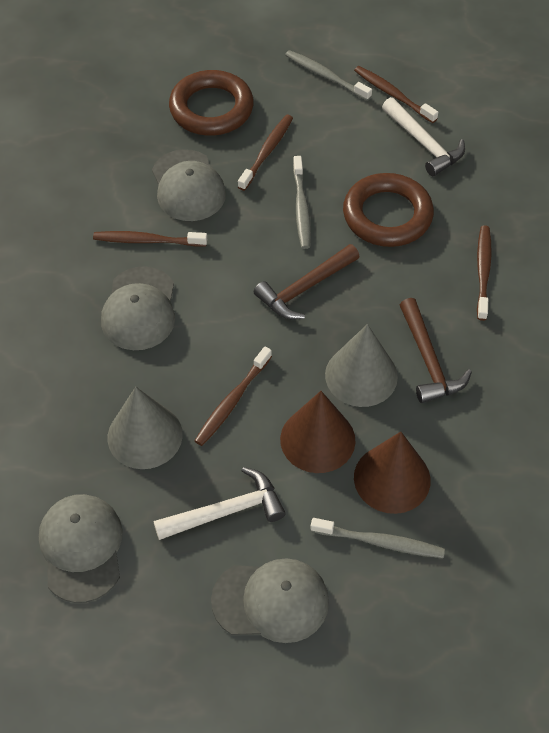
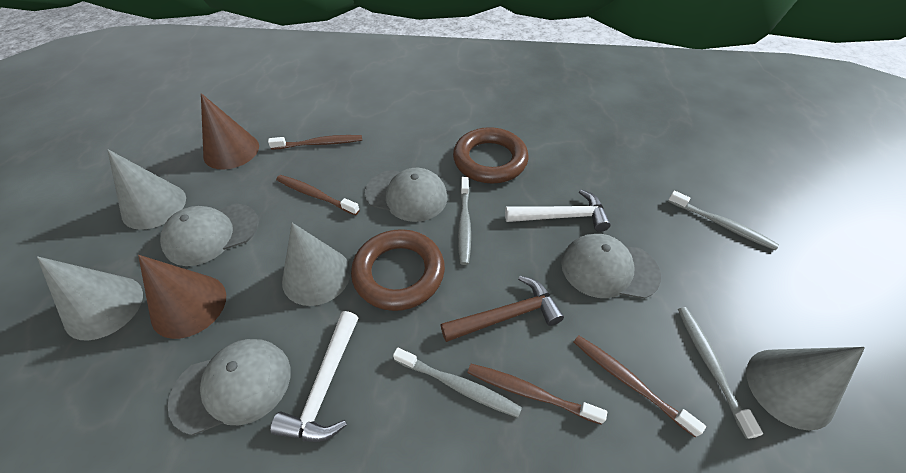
brown hammer: [254,244,360,320] [400,298,472,403] = 2 -> [441,276,564,342] = 1
brown toothbrush: [93,231,207,247] [194,347,272,446] [238,115,293,191] [354,66,438,123] [477,225,492,321] = 5 -> [268,135,362,150] [276,175,360,215] [467,364,607,425] [574,335,706,437] = 4
grey cone: [108,387,183,469] [325,324,398,407] = 2 -> [37,256,143,341] [107,149,186,230] [282,223,351,306] [746,347,865,430] = 4
grey toothbrush: [285,50,372,101] [293,156,311,249] [310,518,445,558] = 3 -> [393,348,522,418] [458,177,471,265] [668,191,779,250] [678,307,763,439] = 4

